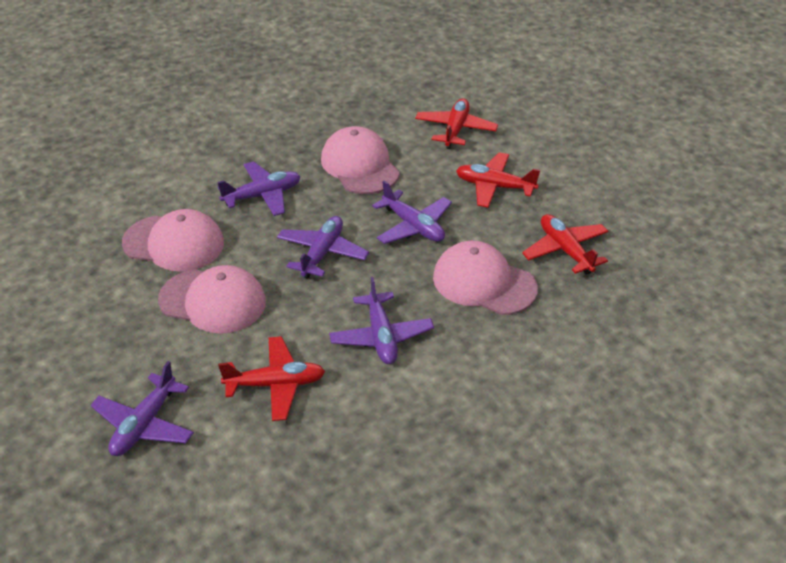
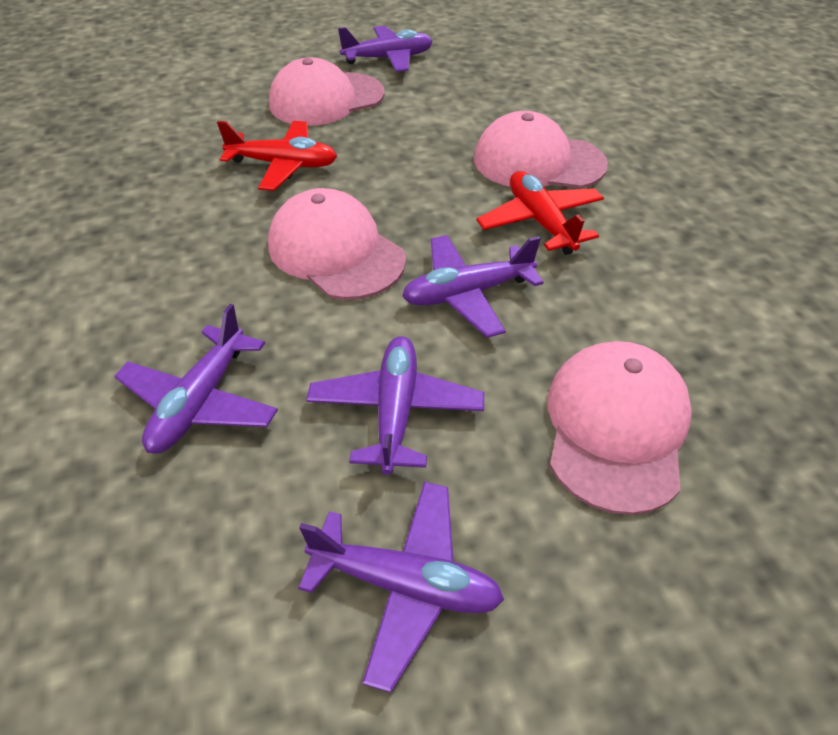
red plane: [218,336,325,421] [415,98,498,149] [456,152,540,208] [522,214,609,275] = 4 -> [217,121,337,191] [476,171,604,255] = 2

